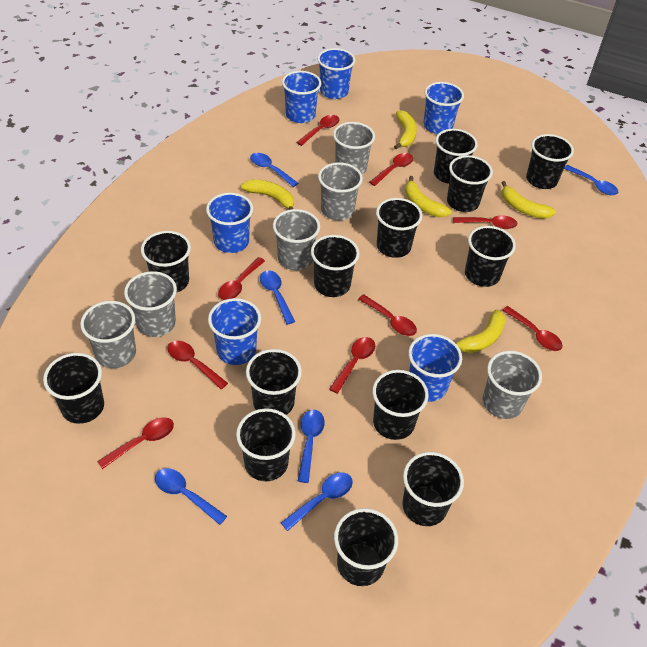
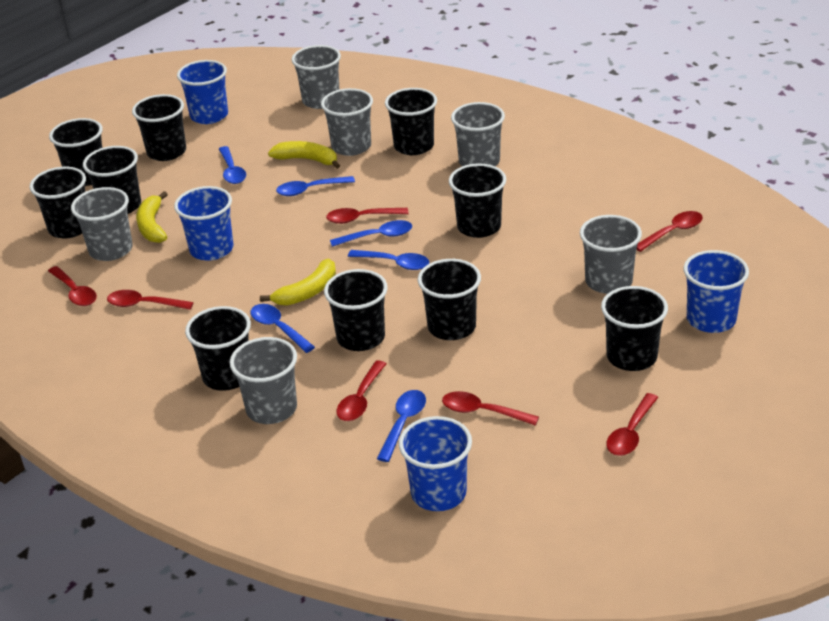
black cup: [43,353,104,424] [141,231,191,292] [236,408,296,481] [246,349,302,415] [311,235,359,297] [334,508,398,586] [372,370,429,440] [376,198,422,258] [402,452,464,526] [434,129,478,184] [447,155,493,212] [465,226,516,287] [526,134,574,189] = 13 -> [30,167,86,238] [49,118,103,186] [83,146,141,214] [132,94,186,161] [185,306,251,391] [324,269,388,351] [385,88,437,155] [418,259,481,340] [449,163,506,238] [601,286,668,371] = 10
blue cup: [206,193,253,253] [208,298,261,365] [282,71,321,123] [317,48,355,99] [408,334,462,402] [423,82,464,134] = 6 -> [174,186,234,261] [177,60,228,124] [399,416,472,511] [684,250,749,333] = 4
red spoon: [97,417,174,469] [168,341,228,389] [218,257,265,300] [296,115,340,146] [329,337,375,394] [358,294,417,336] [369,153,413,186] [453,215,517,229] [502,306,563,351] = 9 -> [48,266,97,306] [107,290,194,310] [326,208,409,224] [336,361,386,421] [442,391,539,426] [606,393,658,456] [636,211,703,252] = 7
yellow banana: [241,179,294,210] [394,110,417,149] [405,176,452,217] [456,309,505,353] [501,181,556,219] = 5 -> [136,191,168,243] [260,259,336,306] [268,141,340,169] = 3

